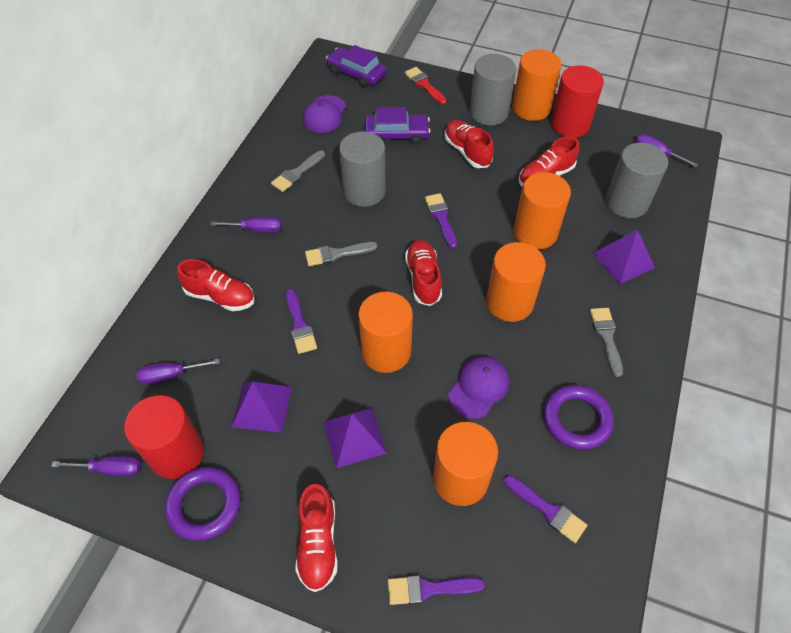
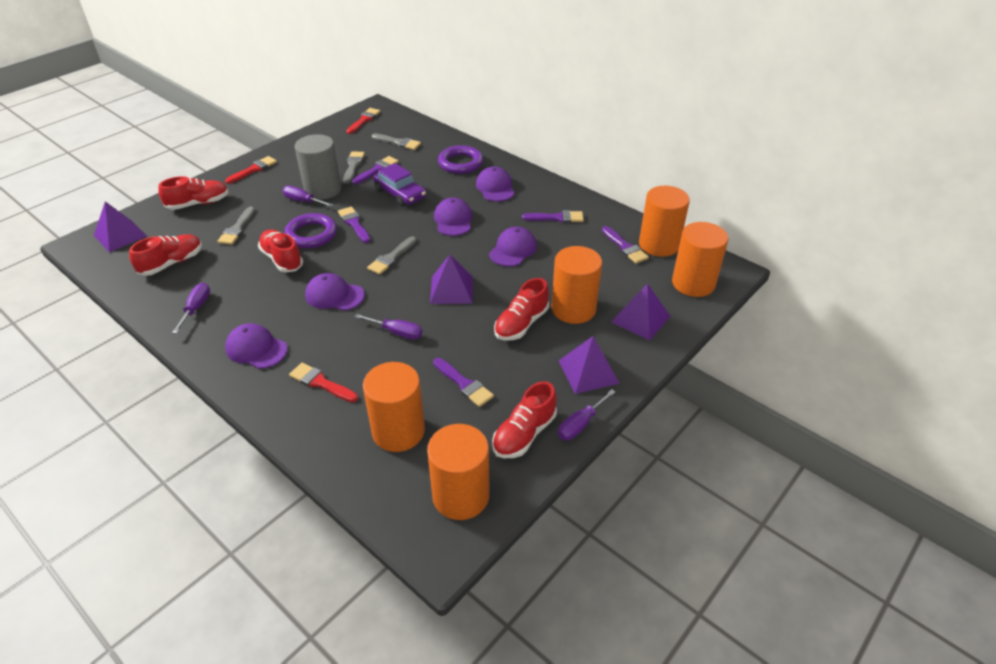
grey brush: [271,150,325,192] [305,242,377,266] [590,308,623,377] = 3 -> [218,207,255,245] [343,151,365,184] [367,236,416,275] [371,133,421,150] = 4
grey cylinder: [339,131,386,207] [470,54,516,126] [605,142,668,218] = 3 -> [295,134,341,200] = 1
purple brush: [286,289,317,354] [388,575,485,605] [425,193,457,248] [504,475,587,543] = 4 -> [338,207,371,243] [352,156,399,184] [433,358,494,407] [522,210,584,223] [602,226,649,264] = 5
purple cap: [303,95,346,133] [448,356,509,419] = 2 -> [225,323,287,369] [305,273,365,311] [434,198,472,236] [476,167,515,202] [489,227,537,267] = 5
purple car: [326,45,386,87] [365,107,430,145] = 2 -> [373,163,426,207] = 1
purple pyramid: [232,382,292,433] [323,408,387,468] [593,230,655,284] = 3 -> [94,201,147,252] [430,255,473,304] [559,336,620,394] [611,283,670,340] = 4
red brush: [405,67,447,105] = 1 -> [225,156,277,184] [289,363,358,402] [346,108,380,134] = 3
red cylinder: [124,395,204,479] [551,65,604,138] = 2 -> none = 0

